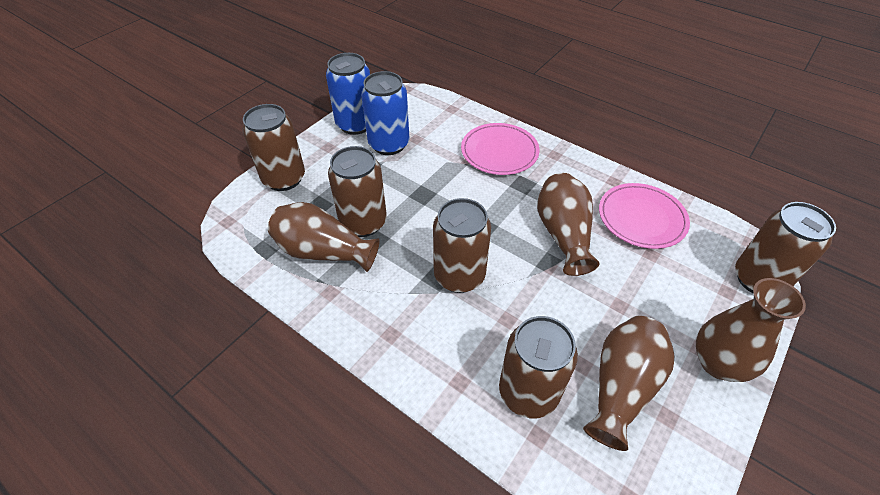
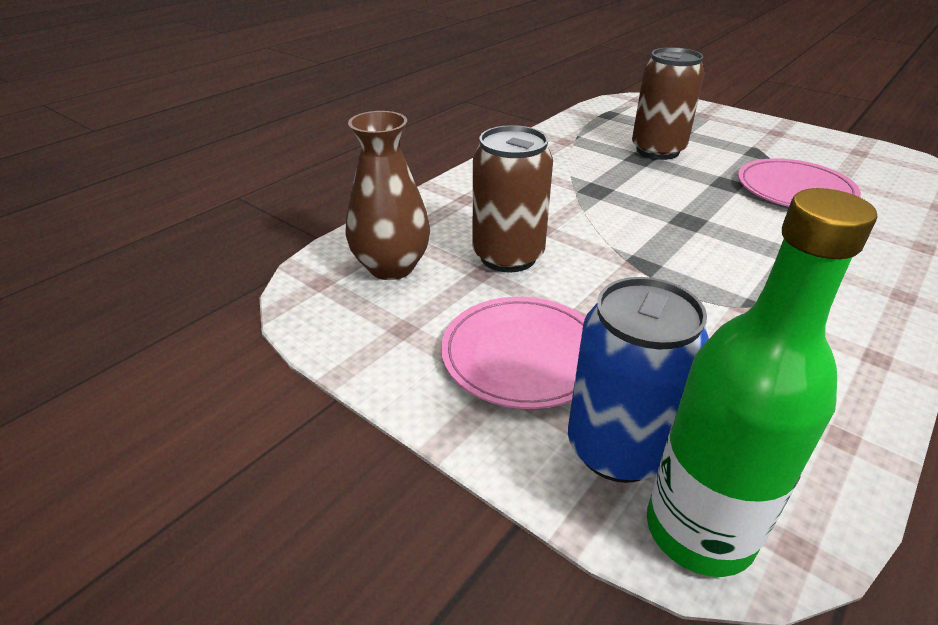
blue can: [326,53,370,135] [361,71,409,155] = 2 -> [568,277,709,483] = 1
brown can: [242,104,305,191] [328,146,387,237] [433,198,491,293] [499,316,578,418] [735,202,836,293] = 5 -> [473,125,553,272] [632,47,705,160] = 2
brown vase: [268,202,380,272] [537,173,600,276] [583,316,675,451] [696,278,806,382] = 4 -> [345,111,430,280] = 1
green bottle: none = 0 -> [647,188,877,577] = 1

